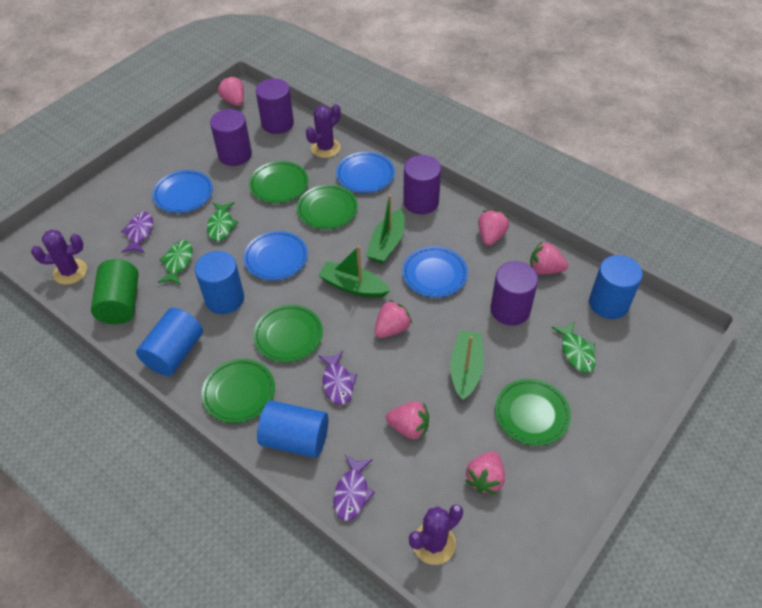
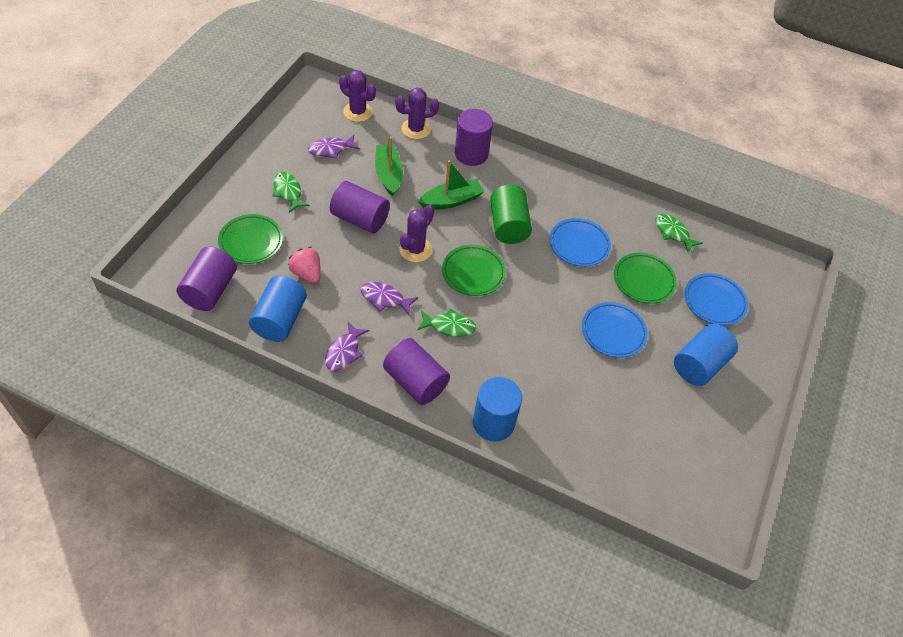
blue cylinder: [136,308,203,376] [195,251,244,314] [257,400,328,458] [589,255,643,319] = 4 -> [249,276,307,342] [473,377,522,441] [674,324,738,386] = 3
blue plate: [153,170,213,213] [243,231,308,280] [336,152,395,193] [402,246,468,298] = 4 -> [549,218,611,267] [582,302,648,358] [684,273,748,326] = 3
green boat: [318,246,391,298] [366,194,405,263] [450,330,484,401] = 3 -> [375,137,403,197] [418,160,484,210] = 2
green plate: [201,359,275,423] [249,161,308,203] [253,305,323,362] [297,185,358,229] [495,379,571,446] = 5 -> [218,214,283,264] [442,245,506,296] [614,253,677,304] = 3
pink strawberry: [218,76,244,106] [374,300,412,338] [386,401,429,439] [465,451,505,494] [478,210,509,246] [530,242,568,274] = 6 -> [288,246,321,283] = 1

